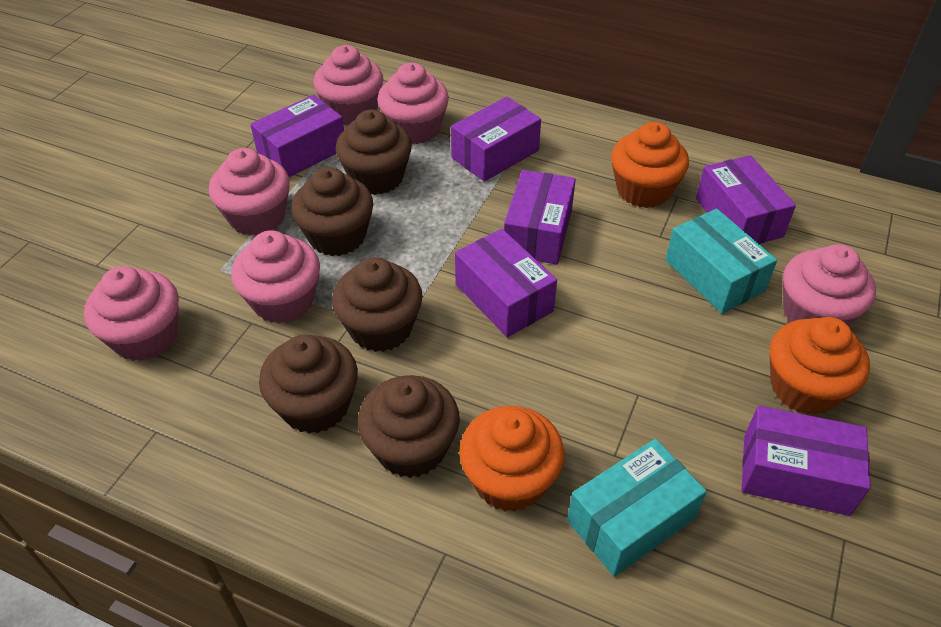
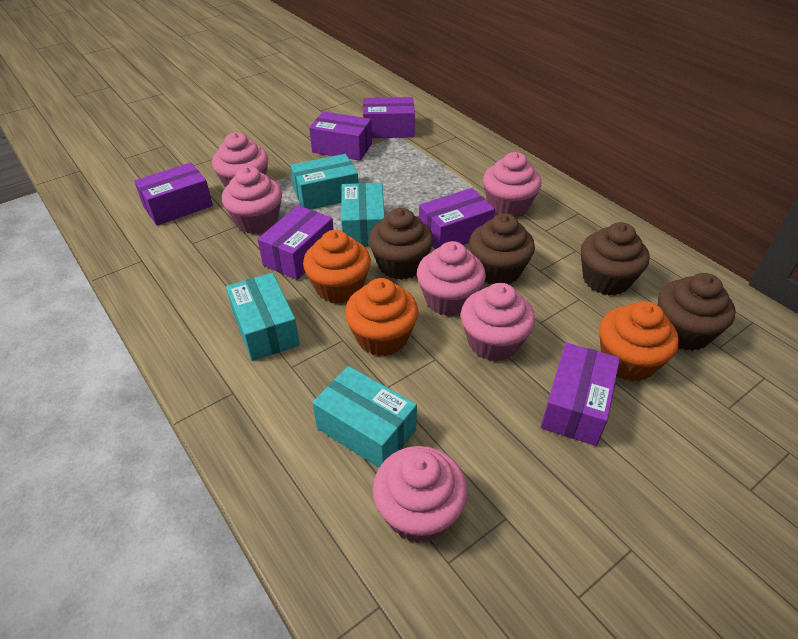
brown cupcake: [259,335,358,433] [291,167,373,256] [332,257,423,352] [336,110,412,195] [358,375,460,478] = 5 -> [369,208,434,280] [469,213,535,284] [581,222,650,295] [658,273,736,351] = 4
turquoise box: [567,439,707,576] [665,209,777,314] = 2 -> [226,273,300,361] [291,154,358,210] [312,366,417,468] [341,183,385,246] = 4

